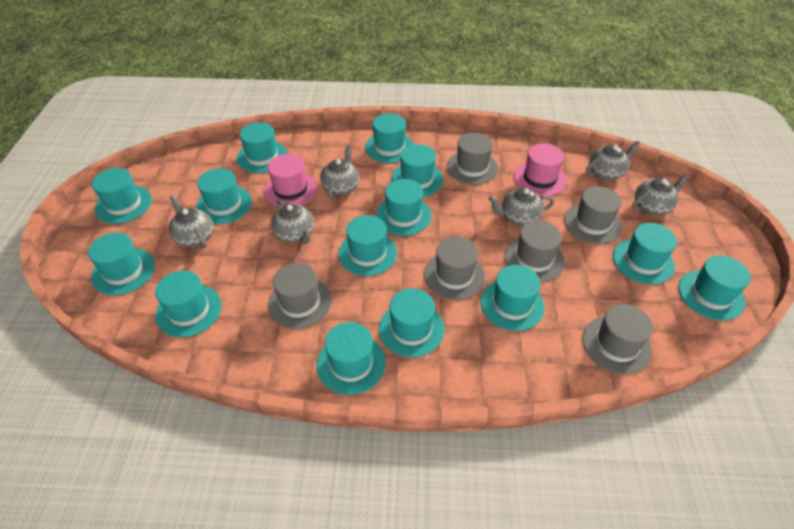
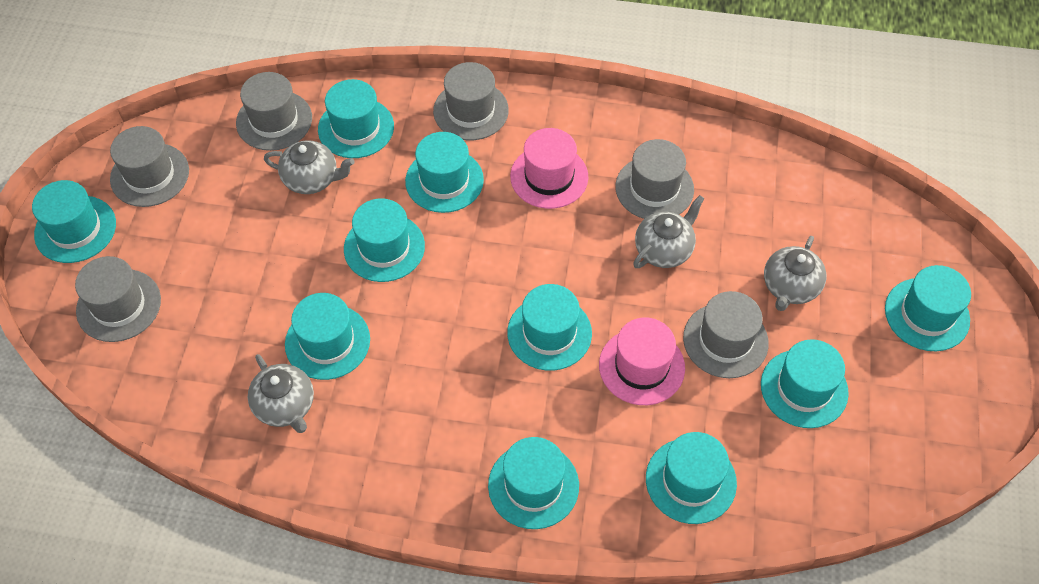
grey teapot: [169,195,214,248] [271,200,314,244] [320,145,360,199] [489,188,554,225] [586,141,640,180] [632,173,689,215] = 6 -> [248,354,314,433] [264,140,355,194] [633,195,704,268] [764,236,826,311] = 4
turquoise hat: [88,233,155,295] [92,168,152,224] [155,270,222,337] [196,168,252,224] [237,122,287,173] [317,322,386,395] [338,215,397,276] [365,113,414,163] [376,179,432,236] [379,288,444,357] [391,144,443,197] [480,265,545,331] [613,223,677,284] [678,255,751,320] = 14 -> [32,180,116,263] [285,293,370,380] [318,79,394,158] [344,198,425,282] [405,132,484,213] [488,437,579,529] [507,284,592,371] [646,432,737,524] [761,339,849,428] [885,265,971,351] = 10

